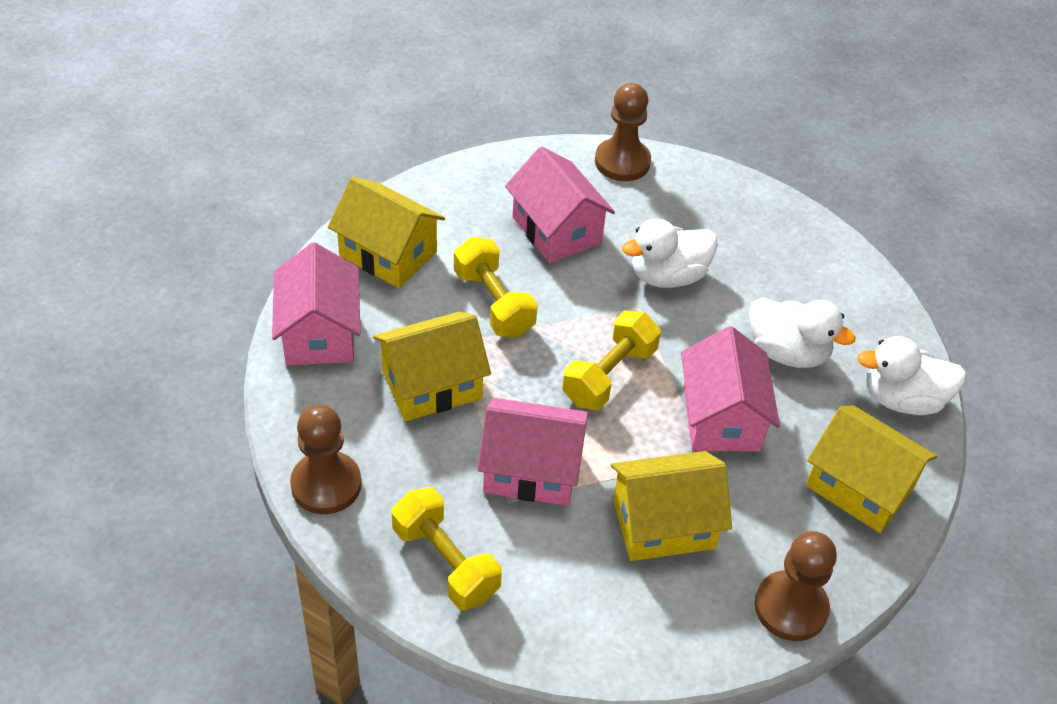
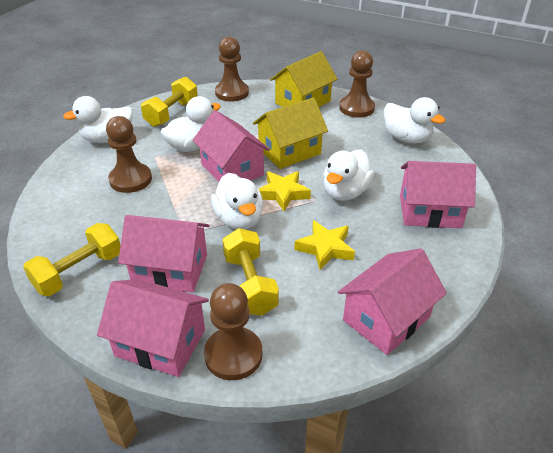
brown pawn: [290,405,361,514] [595,83,651,181] [754,531,837,641] = 3 -> [106,116,152,193] [204,283,262,380] [215,37,249,102] [339,50,375,118] = 4
pink house: [272,242,361,365] [477,398,588,506] [505,146,615,263] [681,326,780,451] = 4 -> [97,279,209,377] [118,215,209,292] [192,110,270,182] [338,249,447,355] [400,161,476,228] = 5
white duck: [622,219,718,288] [749,298,855,368] [857,336,966,415] = 3 -> [63,96,133,143] [161,96,221,152] [211,173,263,230] [323,150,374,201] [384,97,445,143] = 5
yellow house: [328,177,445,288] [373,312,491,421] [611,451,732,561] [806,405,937,533] = 4 -> [253,98,328,169] [270,51,337,107] = 2
yellow star: none = 0 -> [258,171,311,211] [294,220,355,270] = 2

